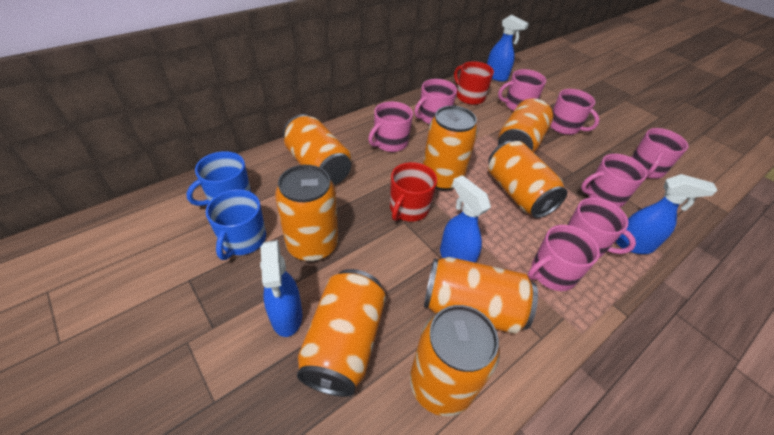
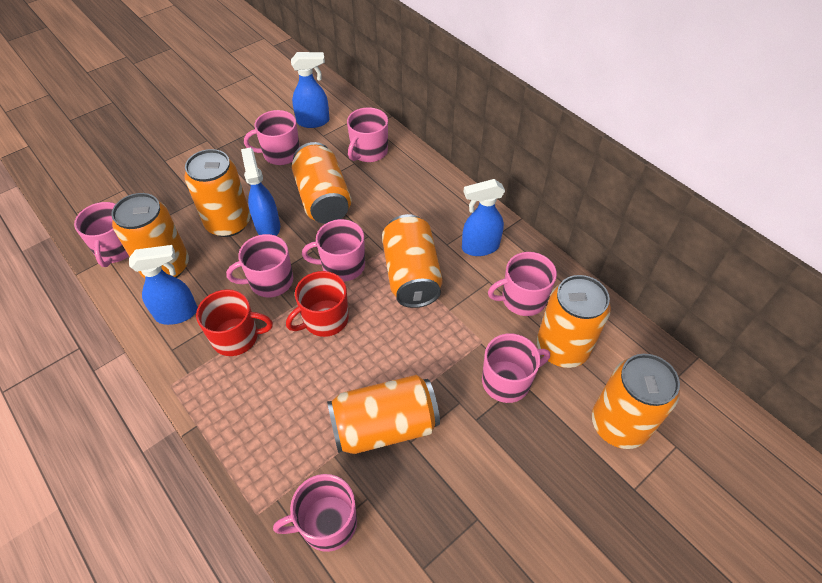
blue mug: [186,151,251,206] [206,189,266,260] = 2 -> none = 0
orange can: [275,165,338,261] [283,114,351,185] [297,269,386,397] [410,305,500,416] [423,106,478,191] [424,257,538,334] [488,141,567,218] [498,98,553,153] = 8 -> [111,193,189,278] [184,149,250,237] [292,142,351,224] [327,375,440,454] [382,214,443,308] [537,275,611,368] [592,354,680,449] = 7

